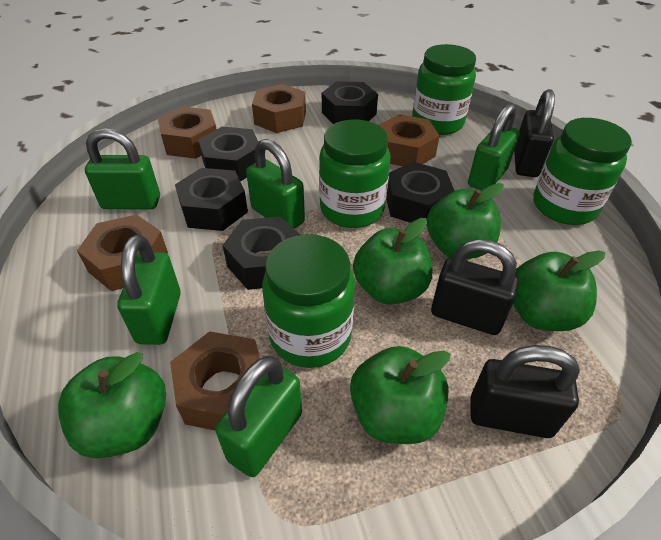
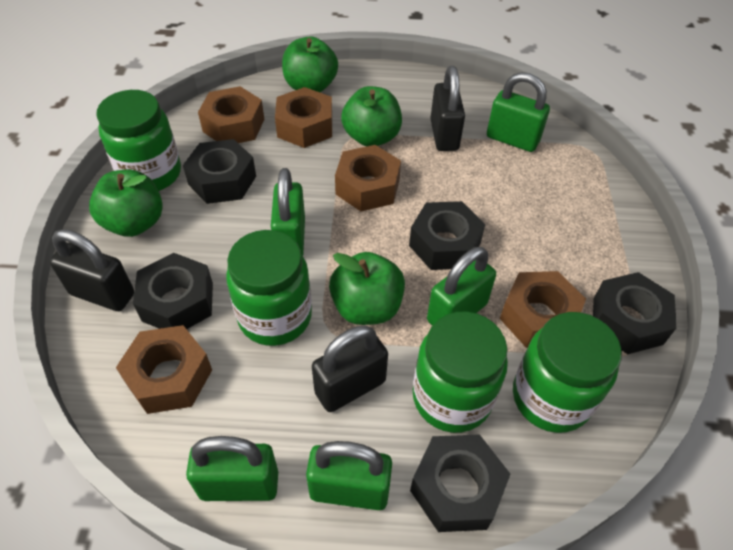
green apple: [58,352,166,458] [350,346,451,444] [353,218,432,305] [427,183,503,259] [513,250,605,331] = 5 -> [89,170,163,237] [282,36,338,92] [329,252,405,325] [341,86,402,146] = 4

